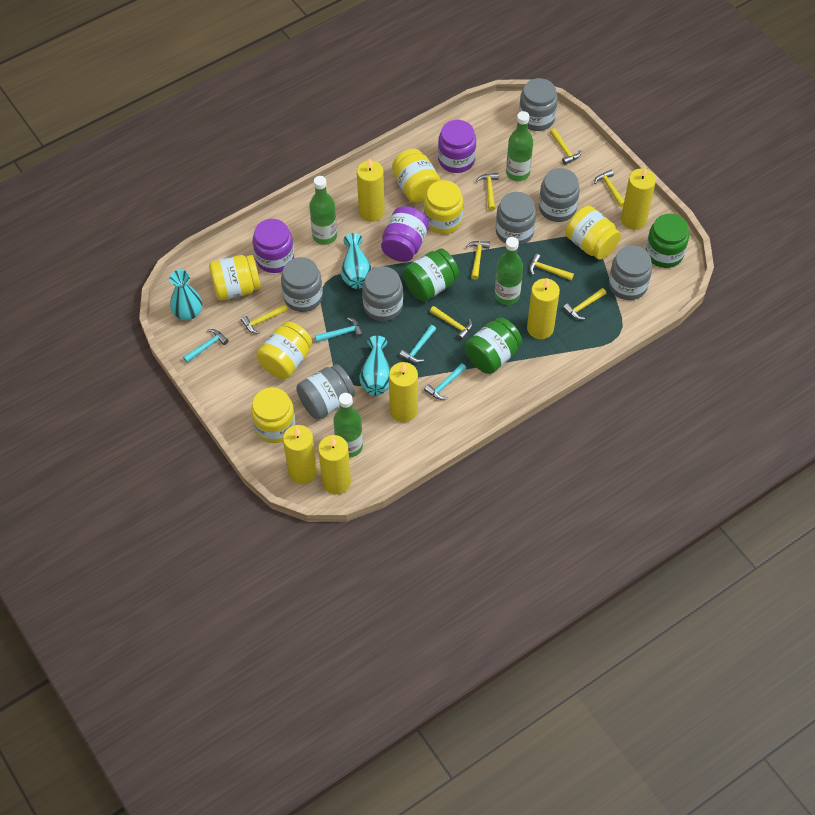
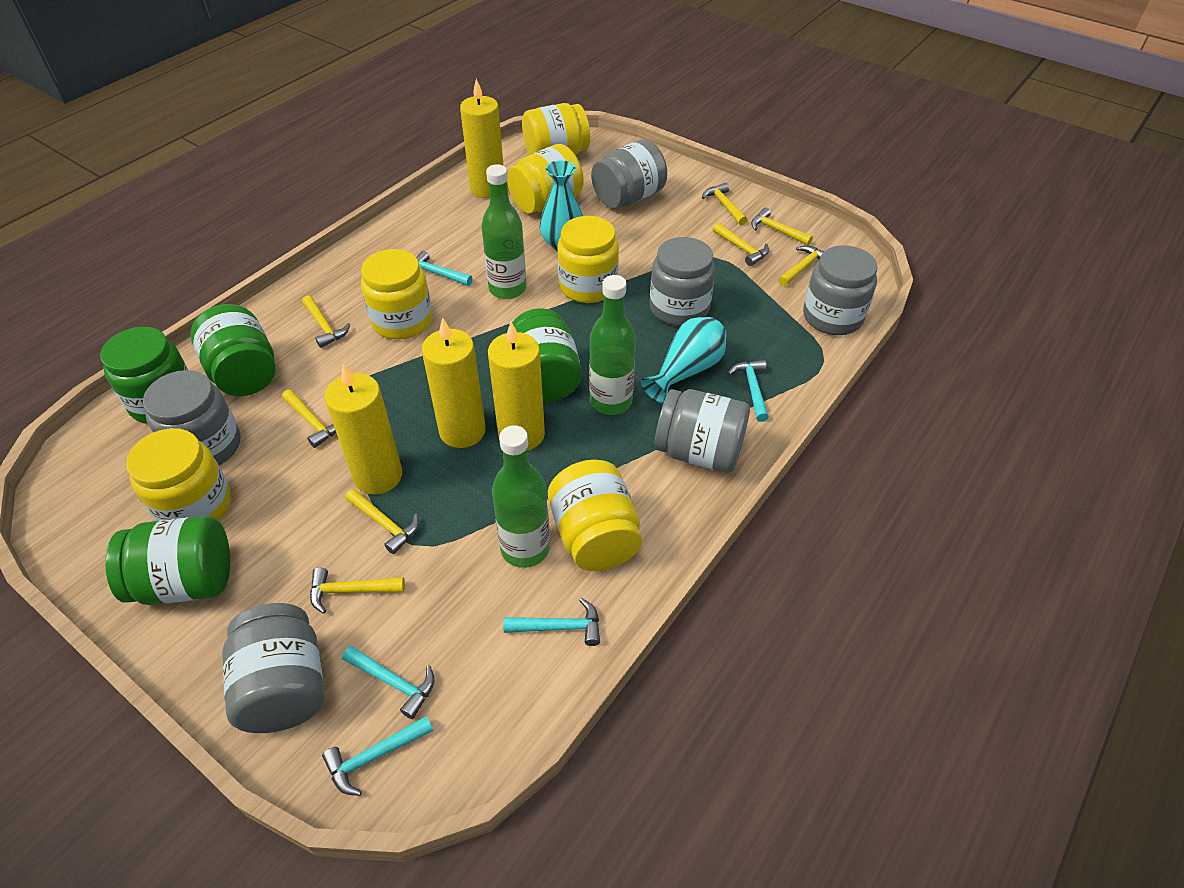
green bottle: [309,176,337,245] [333,393,363,457] [495,237,523,305] [506,111,533,181] = 4 -> [481,165,526,299] [492,425,550,568] [589,275,636,415] = 3
green jar: [403,248,459,301] [465,318,522,374] [646,214,689,268] = 3 -> [100,327,188,424] [105,516,230,605] [191,304,276,396] [513,308,582,402] = 4
grey jar: [281,257,323,312] [296,364,355,419] [362,266,403,321] [496,192,536,245] [519,78,558,131] [539,168,580,222] [609,246,652,300] = 7 -> [143,370,241,465] [222,603,325,733] [591,139,667,208] [650,237,715,326] [655,389,750,473] [803,245,878,335] = 6
purple jar: [253,219,294,273] [381,206,429,262] [438,120,476,173] = 3 -> none = 0
turquoise hammer: [183,329,229,363] [315,318,363,342] [399,325,436,363] [424,363,466,400] = 4 -> [322,716,433,796] [342,646,434,719] [416,251,472,286] [503,598,600,646] [728,360,769,422] = 5
turquoise vase: [170,270,202,320] [341,233,372,289] [359,336,390,396] = 3 -> [539,160,583,251] [641,317,726,403] = 2
yellow candle: [283,425,317,485] [318,435,351,495] [357,158,385,222] [389,362,418,422] [527,278,560,339] [621,167,656,230] = 6 -> [325,364,402,495] [422,318,486,448] [460,79,504,198] [488,322,545,451] = 4

